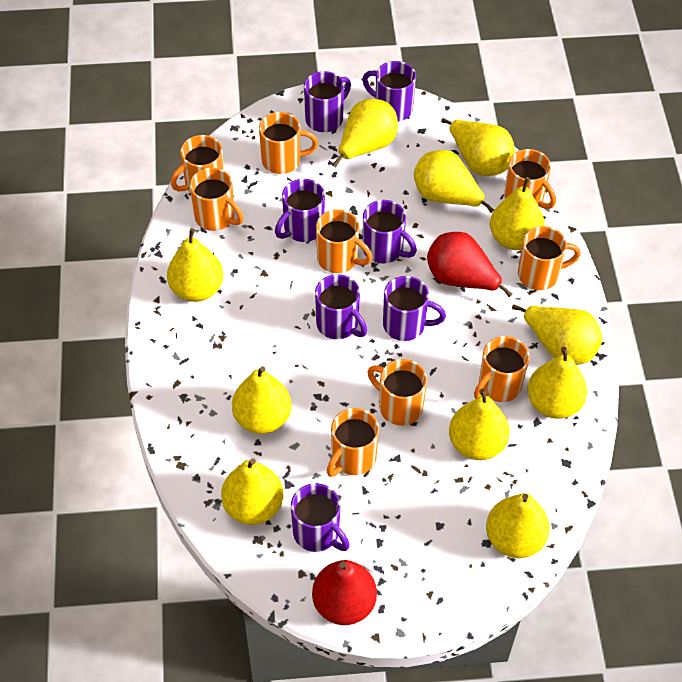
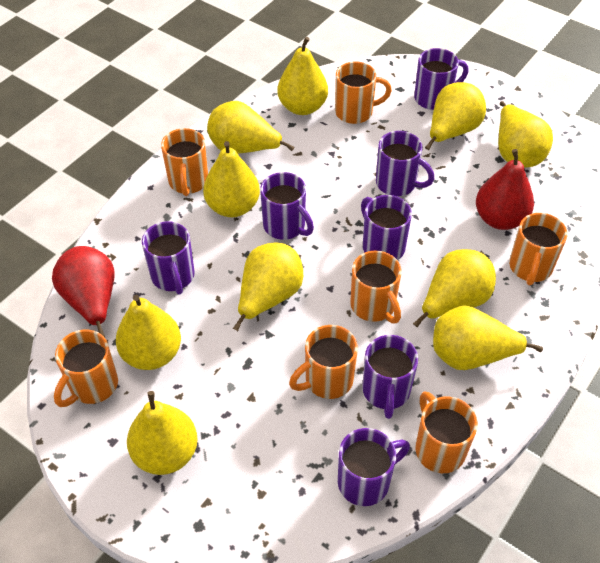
orange mug: [171,135,224,193] [190,168,244,231] [259,112,318,174] [316,209,373,273] [327,408,379,477] [367,359,427,426] [474,336,530,402] [504,149,556,209] [518,226,581,290] = 9 -> [54,330,118,407] [161,128,208,196] [289,325,358,399] [335,62,392,124] [350,251,402,324] [415,391,478,473] [509,213,567,285] = 7
yellow pear: [167,228,223,302] [221,458,284,525] [232,366,292,434] [332,99,398,167] [414,150,494,213] [441,118,515,176] [449,388,510,460] [486,493,550,558] [490,177,545,250] [512,304,603,365] [527,347,587,419] = 11 -> [116,295,181,370] [127,391,198,475] [203,141,260,217] [207,101,295,154] [233,242,303,331] [277,37,328,115] [413,249,496,327] [425,82,486,150] [433,305,543,370] [498,101,553,167] = 10

